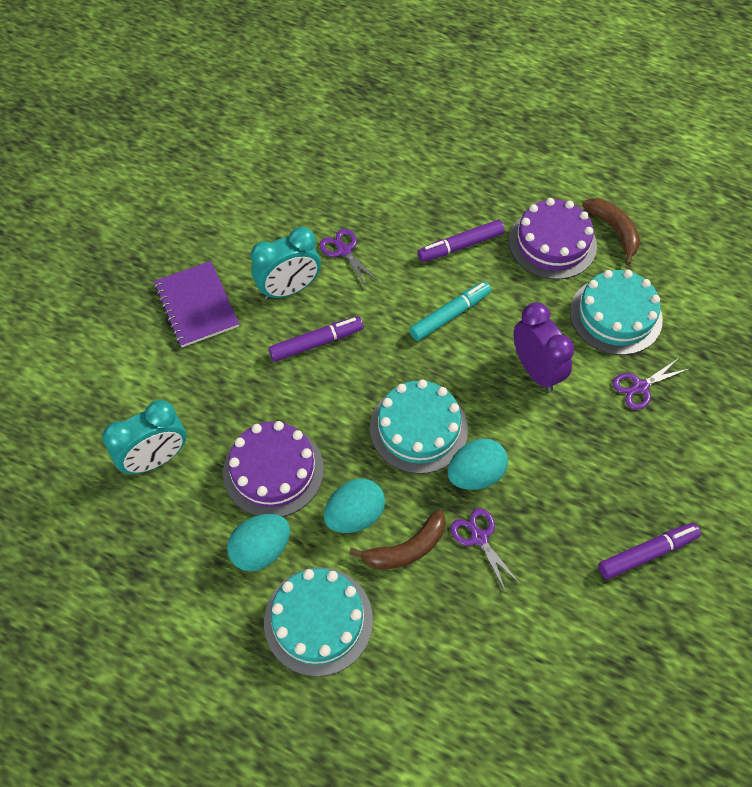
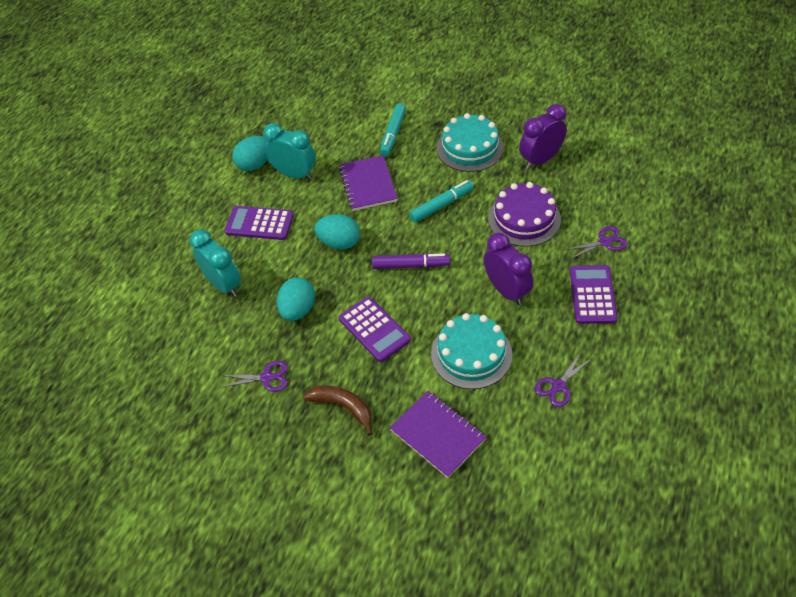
brown banana: [349,509,446,569] [582,198,640,265] = 2 -> [303,385,373,436] = 1
purple cake: [223,421,324,517] [509,198,597,280] = 2 -> [488,182,561,247] = 1
purple calculator: none = 0 -> [225,206,294,240] [339,297,411,362] [570,265,618,324] = 3
purple clock: [514,302,574,392] = 1 -> [484,232,533,305] [519,104,567,169] = 2
purple marker: [269,316,363,362] [417,220,505,262] [598,523,701,579] = 3 -> [372,253,450,269] = 1
purple notebook: [154,261,239,347] = 1 -> [339,155,398,211] [389,391,486,478] = 2
turquoise cake: [264,567,373,677] [370,379,468,474] [570,270,663,355] = 3 -> [431,313,512,389] [437,113,504,172] = 2
turquoise marker: [409,281,491,341] = 1 -> [380,103,406,156] [409,180,474,223] = 2

